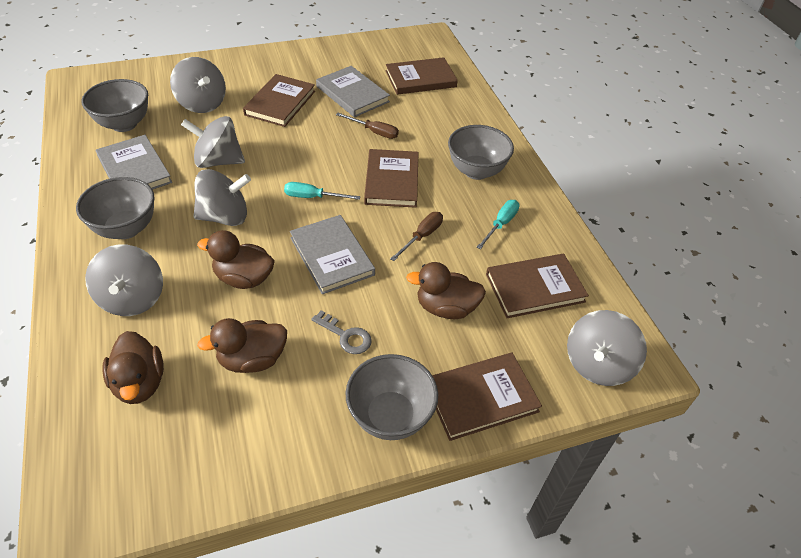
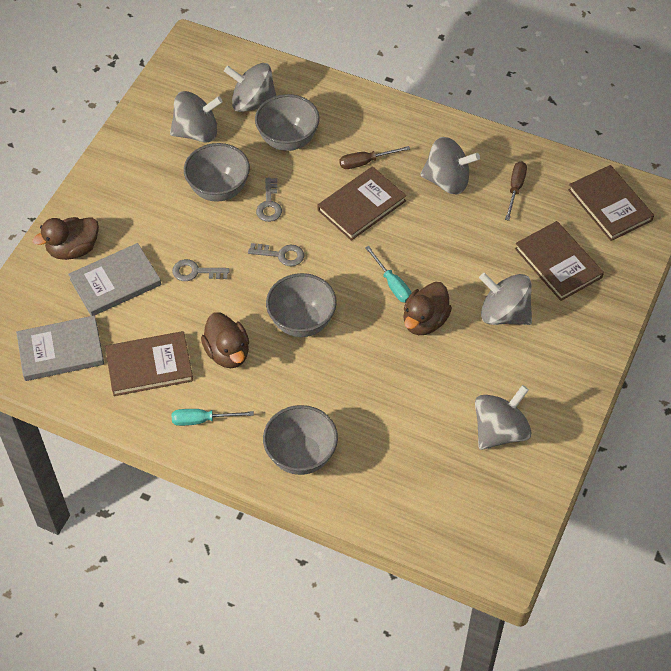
brown book: [243,74,315,127] [364,149,418,208] [386,57,458,95] [432,353,542,441] [486,253,589,318] = 5 -> [105,331,193,396] [317,166,407,241] [515,221,604,301] [568,165,654,241] = 4
brown duck: [102,331,164,404] [197,230,275,289] [197,318,287,373] [406,262,486,319] = 4 -> [33,217,99,260] [201,312,249,368] [403,282,452,335] = 3
grey book: [96,135,172,190] [290,215,375,294] [316,66,390,117] = 3 -> [16,315,104,381] [68,243,161,316] = 2
grey key: [311,310,372,354] = 1 -> [172,259,230,281] [248,243,304,266] [256,178,282,222] = 3

